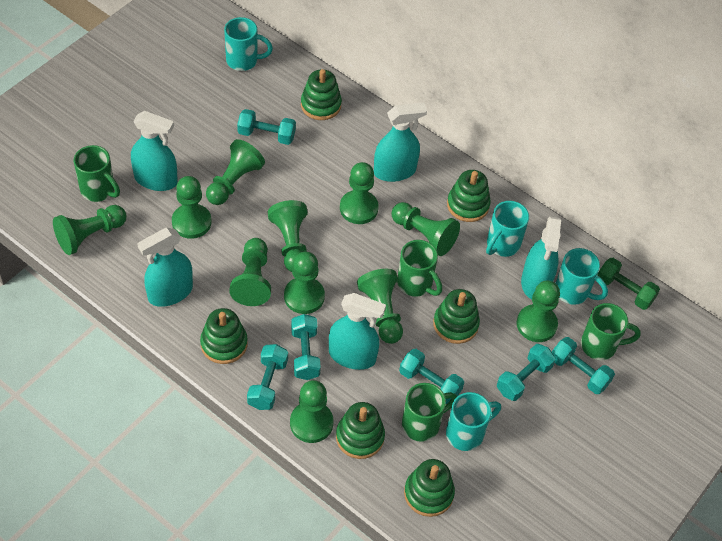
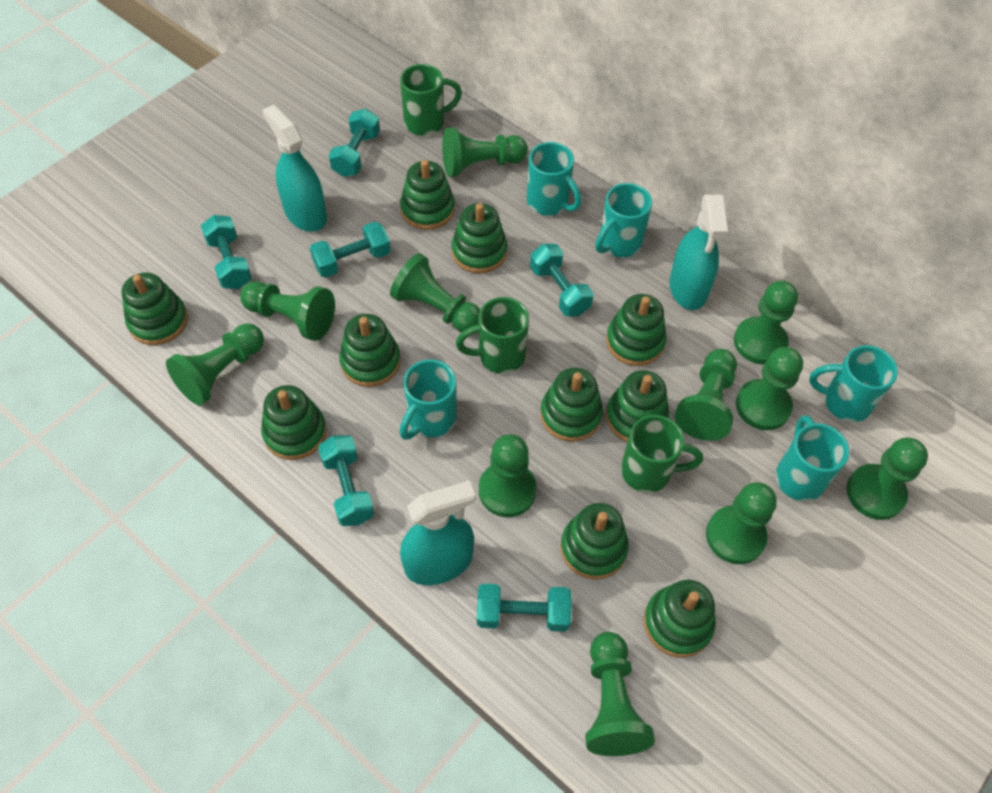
green dumbbell: [598,258,660,310] = 1 -> none = 0
green mug: [74,145,120,202] [397,240,442,297] [402,383,457,442] [581,303,641,360] = 4 -> [400,64,462,136] [456,297,529,374] [621,415,703,493] = 3
green stacking toy: [200,308,248,364] [301,69,342,120] [336,402,385,459] [404,459,455,517] [433,289,480,344] [447,170,491,222] = 6 -> [122,273,188,345] [261,385,327,460] [339,314,401,387] [400,160,455,230] [451,203,507,273] [540,368,603,442] [561,503,629,580] [606,294,667,366] [606,370,669,442] [644,580,716,658] = 10
turquoise mug: [224,17,273,71] [446,392,501,451] [486,201,529,257] [556,248,608,305] = 4 -> [400,359,457,440] [527,142,582,216] [595,183,652,257] [776,415,850,501] [809,345,898,422] = 5
turquoise spray bottle: [131,111,178,191] [137,228,193,307] [329,293,386,370] [374,103,427,182] [521,217,561,299] = 5 -> [262,105,327,232] [400,481,475,585] [669,194,728,310] = 3

